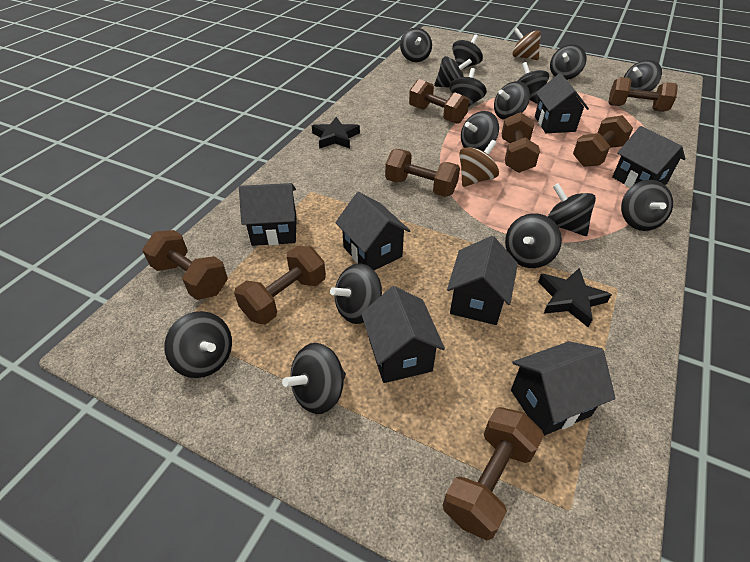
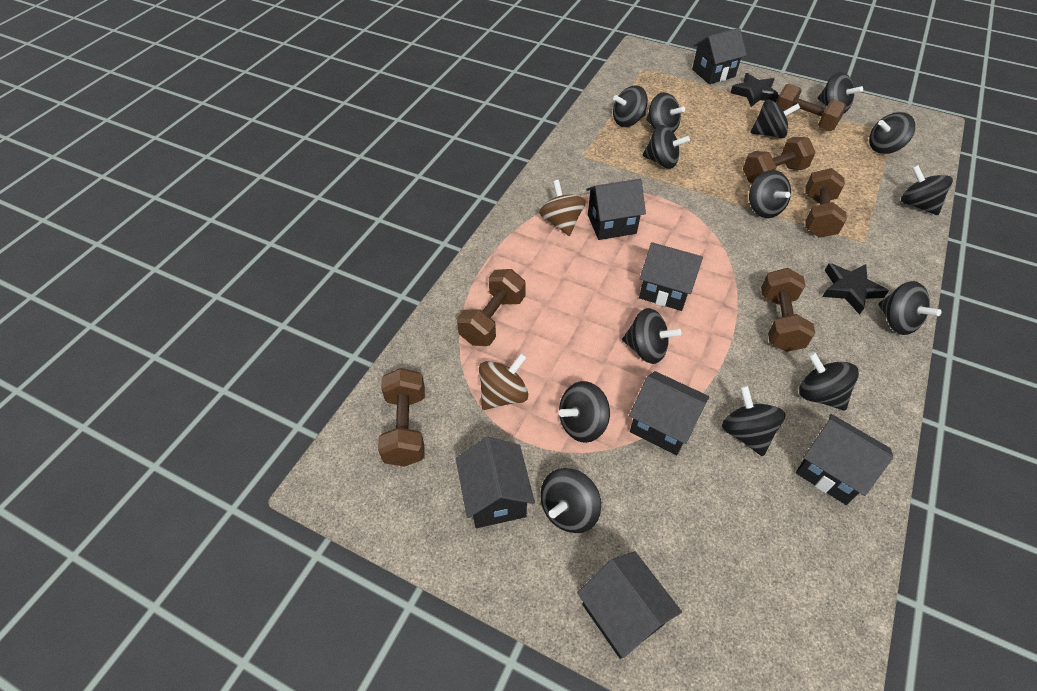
black spinning top: [164,311,232,378] [282,343,346,414] [330,263,382,324] [400,28,432,62] [434,56,472,88] [450,68,487,107] [452,34,483,69] [461,111,499,151] [494,81,530,119] [505,213,562,268] [517,62,549,104] [548,183,596,236] [550,44,587,80] [621,180,673,231] [624,60,662,91] = 15 -> [540,468,601,533] [559,381,610,443] [613,85,648,127] [622,308,681,364] [642,125,690,169] [646,92,685,133] [722,385,786,456] [749,170,791,218] [750,100,800,138] [799,352,859,411] [818,72,863,114] [869,112,915,154] [878,281,941,335] [901,165,953,215] = 14
brown dumbbell: [142,230,228,300] [234,246,326,324] [385,149,460,197] [409,79,469,124] [443,407,544,541] [502,112,540,173] [573,115,633,167] [608,77,678,112] = 8 -> [378,368,425,467] [457,269,526,346] [743,137,816,184] [761,268,815,352] [776,84,847,131] [805,168,847,238] = 6

